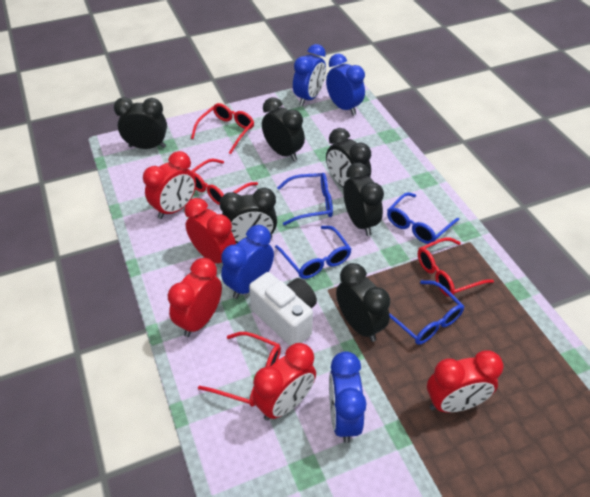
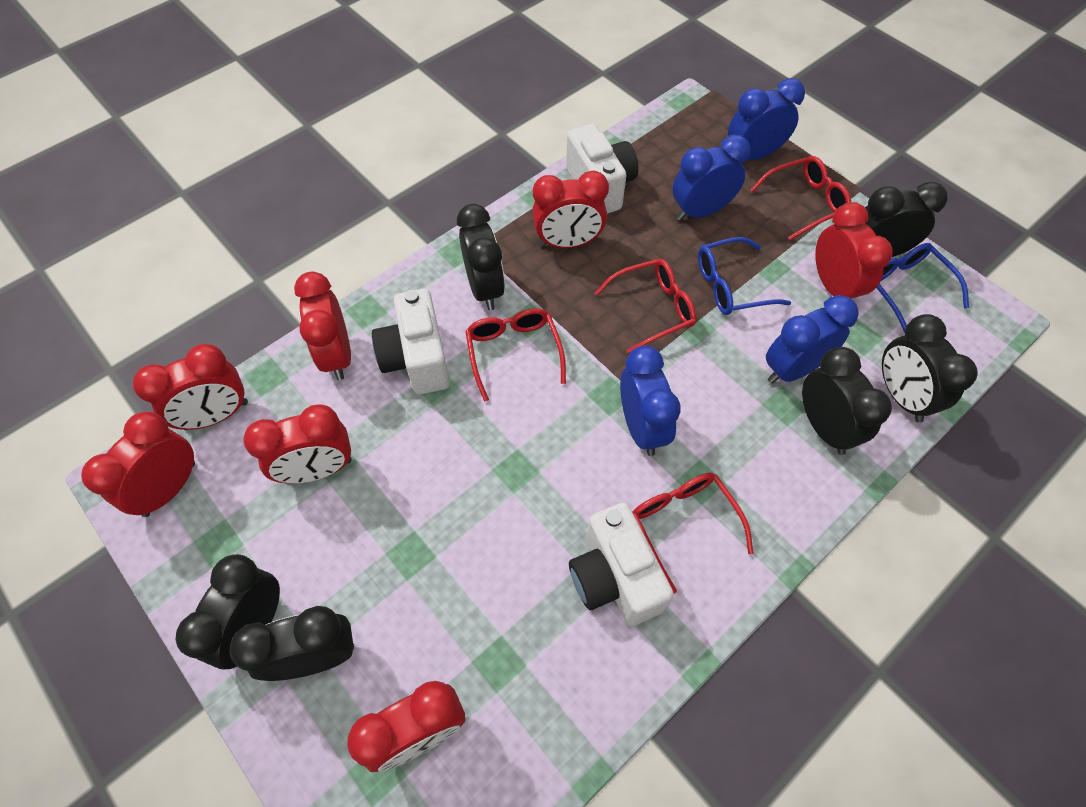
blue glasses: [275,226,351,279] [277,173,333,226] [387,192,459,244] [389,280,464,345] = 4 -> [698,237,791,315] [876,243,969,333] = 2
red clock: [143,151,196,219] [168,258,222,337] [184,198,236,264] [252,343,316,420] [427,350,503,413] = 5 -> [81,412,195,517] [133,344,248,430] [244,404,352,484] [294,272,351,380] [347,681,465,772] [532,171,609,248] [815,202,893,299] = 7
white camera: [249,272,317,346] = 1 -> [372,289,450,394] [566,124,639,214] [569,502,674,626] = 3

